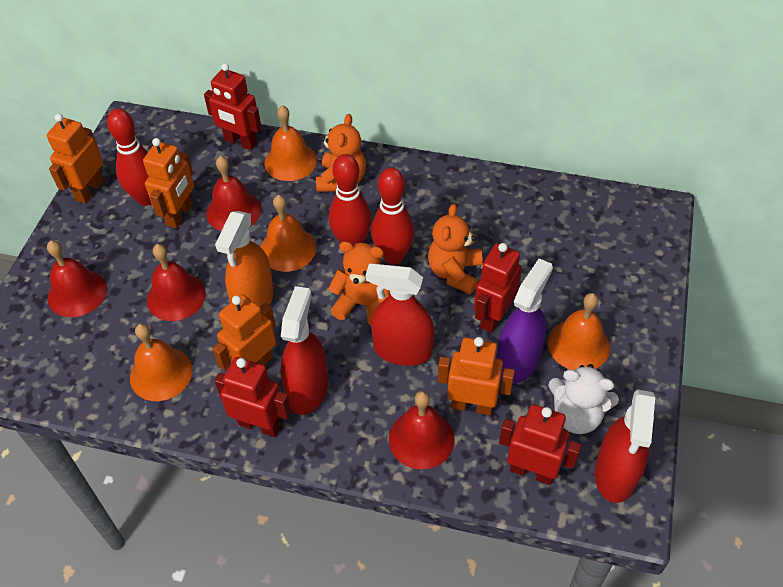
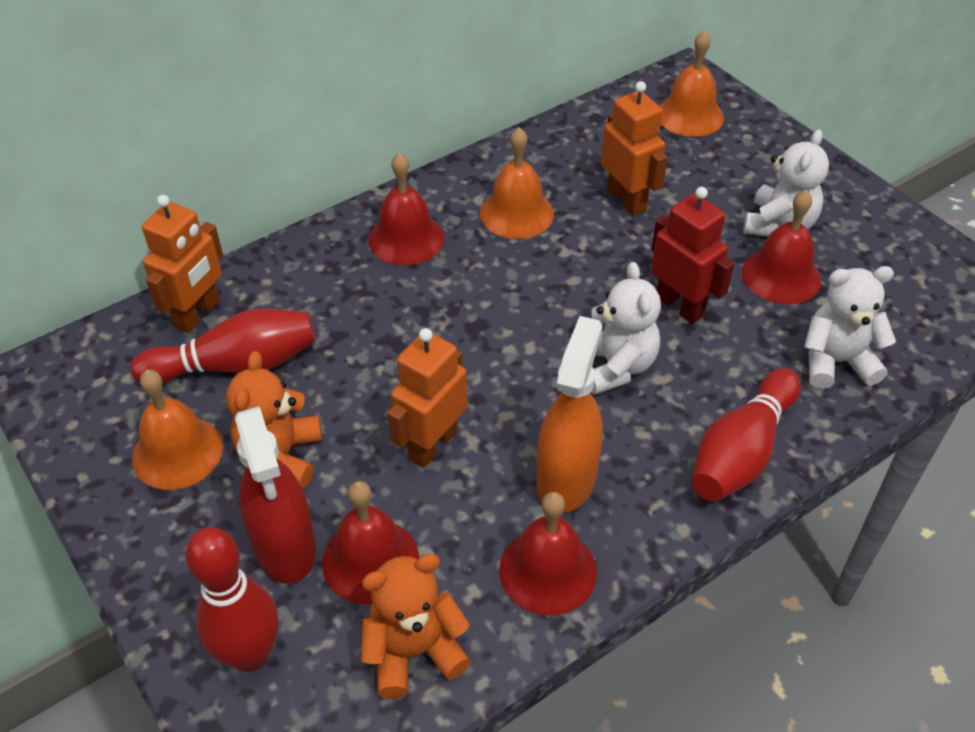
orange bell: [130,323,192,401] [260,195,316,272] [264,105,317,181] [548,293,610,370] = 4 -> [132,370,223,490] [480,127,554,239] [659,30,724,137] = 3
orange robot: [47,114,104,204] [143,138,194,228] [212,294,276,371] [438,337,515,415] = 4 -> [142,195,223,333] [387,328,467,468] [601,81,668,216] = 3
orange teddy bear: [316,114,366,192] [328,241,390,325] [428,204,482,294] = 3 -> [226,351,322,489] [361,554,471,699] = 2
purple spray bottle: [497,258,553,384] = 1 -> none = 0
red robot: [204,63,262,150] [215,357,291,437] [474,243,522,333] [499,404,581,485] = 4 -> [651,187,735,324] = 1
red spray bottle: [281,286,328,415] [366,264,434,366] [595,389,655,503] = 3 -> [235,406,316,584] = 1
white teddy bear: [548,364,619,434] = 1 -> [591,262,661,395] [743,129,829,237] [804,266,896,389] = 3

